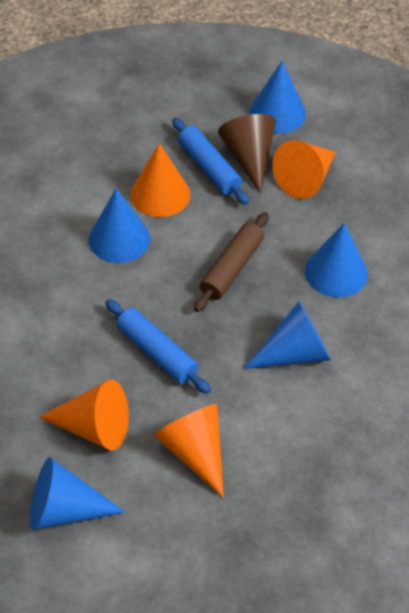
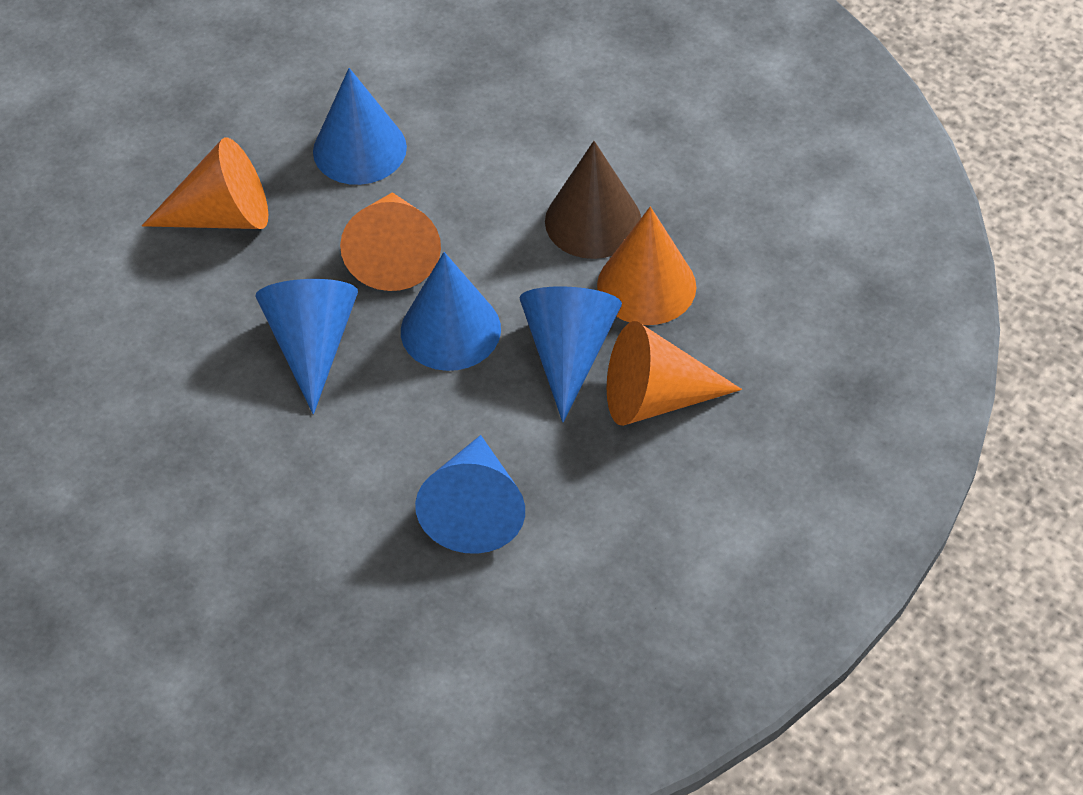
blue rolling pin: [105,299,211,394] [172,118,249,205] = 2 -> none = 0
brown rolling pin: [194,212,269,312] = 1 -> none = 0

